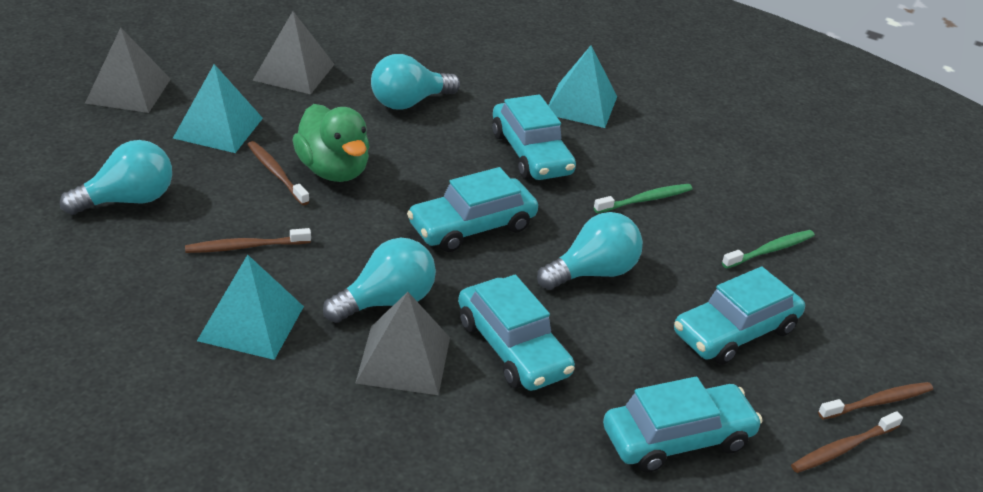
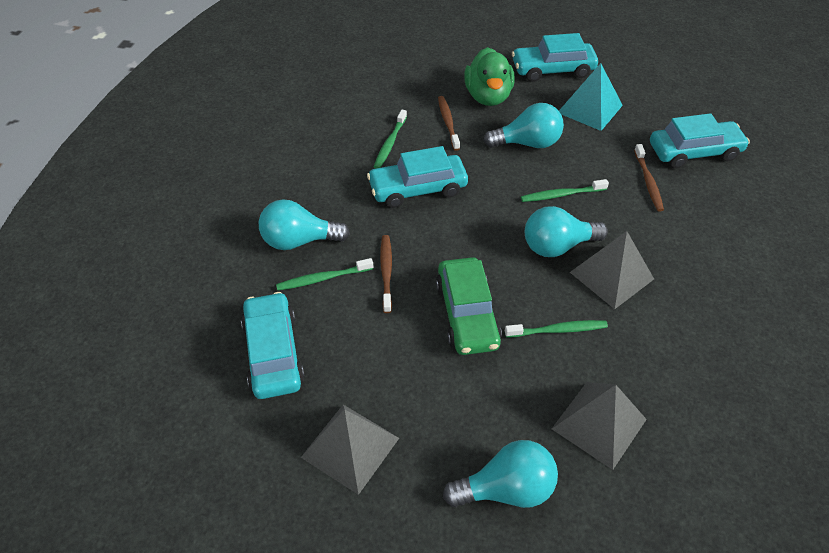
brown toothbrush: [185,228,311,253] [247,141,310,205] [791,411,903,473] [818,382,933,420] = 4 -> [380,235,392,313] [438,96,460,151] [634,144,664,212] = 3
green car: none = 0 -> [436,257,502,355] = 1
green toothbrush: [594,184,692,213] [722,230,815,269] = 2 -> [276,258,373,291] [374,110,407,169] [505,320,608,338] [521,179,609,202] = 4
turquoise car: [407,167,538,252] [458,275,575,391] [492,95,576,180] [603,377,763,473] [674,266,805,365] = 5 -> [241,292,305,399] [367,146,468,208] [512,33,598,82] [650,113,750,168] = 4
turquoise pyramid: [173,64,263,153] [197,255,304,360] [548,46,617,128] = 3 -> [559,63,623,131] = 1

